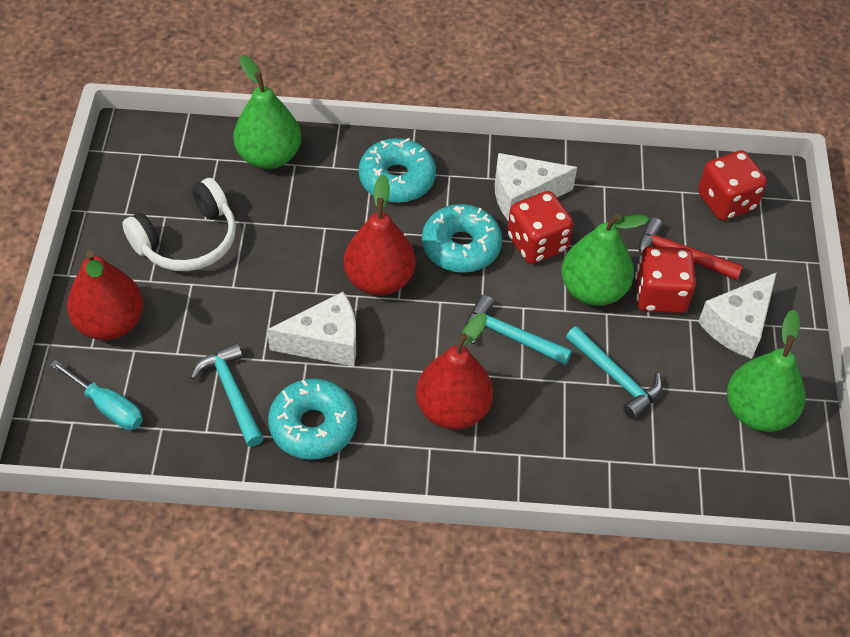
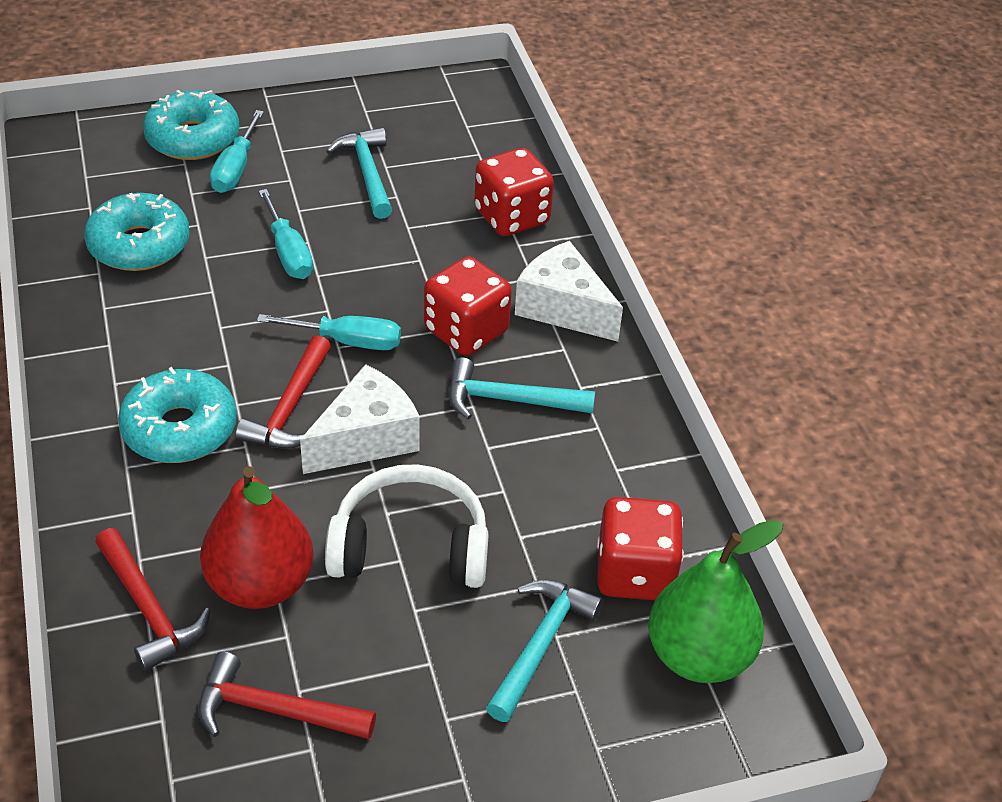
green pear: [233,55,301,169] [561,213,649,306] [727,310,805,432] = 3 -> [648,520,783,683] = 1
red hammer: [638,218,743,280] = 1 -> [95,528,211,671] [198,652,376,739] [235,335,331,449] = 3
red pear: [67,250,143,340] [344,174,416,296] [416,313,493,429] = 3 -> [200,466,314,609] = 1
turquoise screwdriver: [50,360,143,430] = 1 -> [210,110,264,193] [257,314,401,350] [258,189,313,279] = 3
white cheese: [267,292,356,366] [495,153,577,221] [698,272,777,359] = 3 -> [300,364,420,474] [515,241,623,342] = 2

